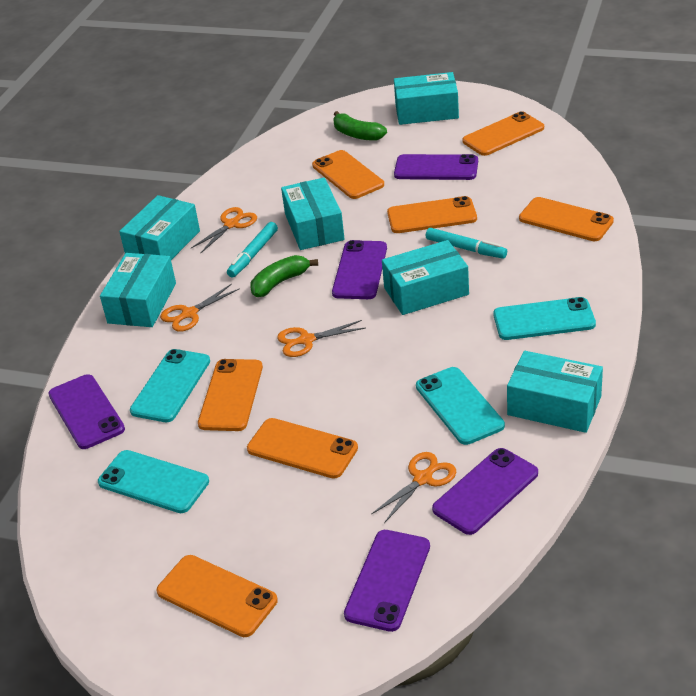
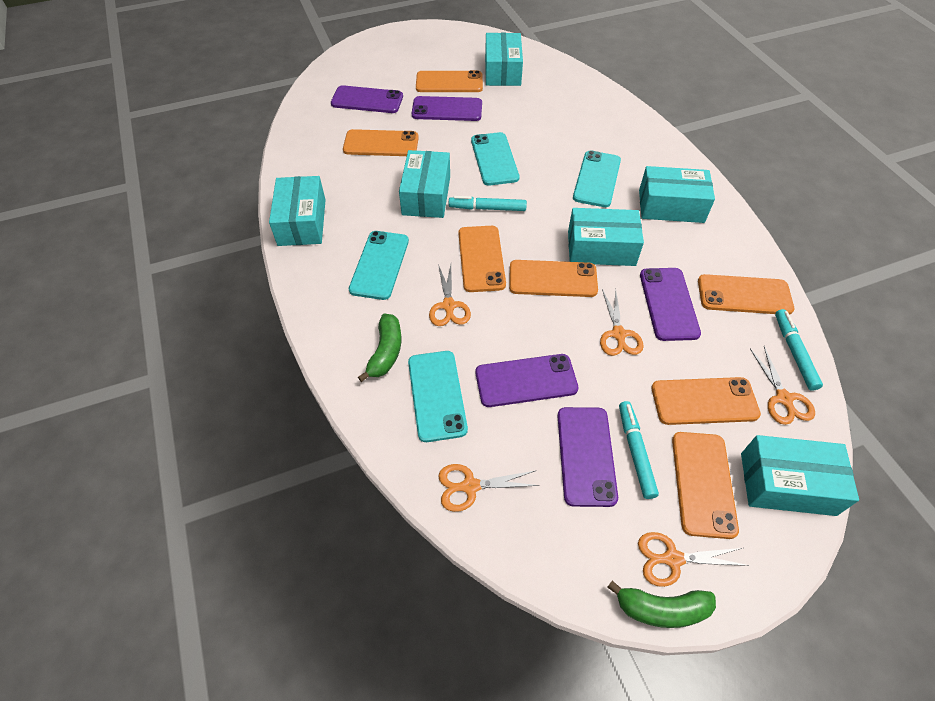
orange scissors: [160,284,240,332] [191,207,257,253] [277,320,365,357] [371,452,456,523] = 4 -> [429,264,471,326] [438,464,540,512] [600,289,644,356] [638,532,749,587] [750,346,815,425] = 5
turquoise marker: [227,222,278,278] [426,228,507,259] = 2 -> [449,196,527,211] [619,401,659,499] [775,309,823,391] = 3

